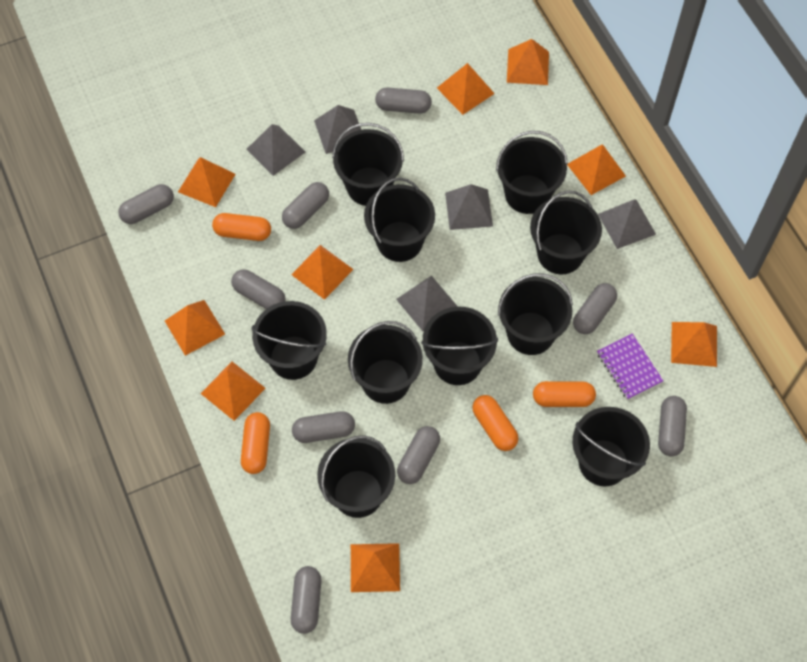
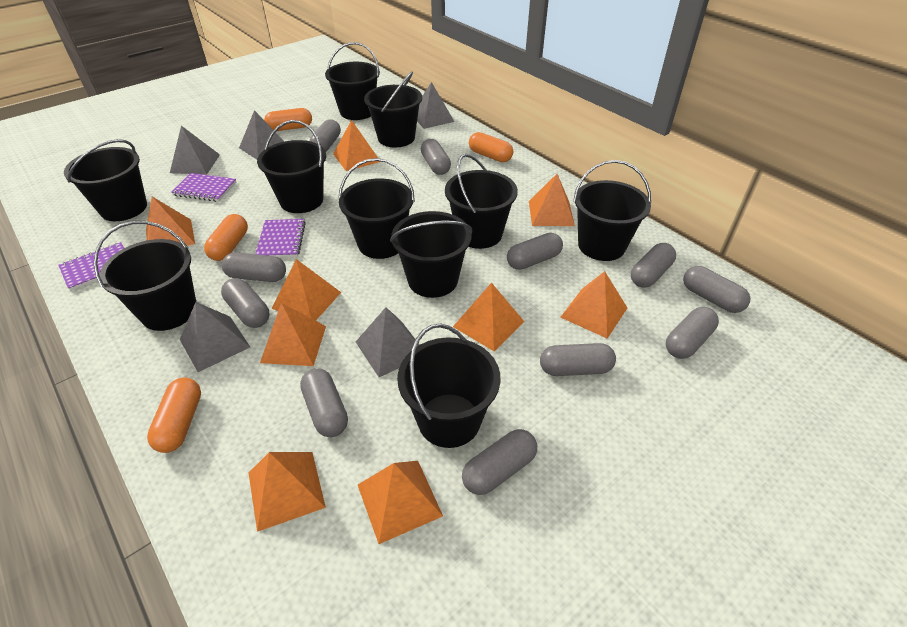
grey capsule: [118,184,174,224] [231,269,286,309] [282,182,329,229] [291,566,321,634] [292,411,355,443] [375,87,432,114] [397,426,440,484] [573,283,617,334] [658,396,687,456] = 9 -> [221,278,269,328] [222,252,286,282] [300,368,348,437] [309,119,341,151] [421,139,451,175] [462,429,537,495] [507,233,563,270] [540,343,616,376] [631,243,676,288] [666,307,719,359] [683,266,751,313] = 11
purple notebook: [597,334,664,400] = 1 -> [58,242,124,291] [171,173,236,202] [255,219,306,258] = 3

